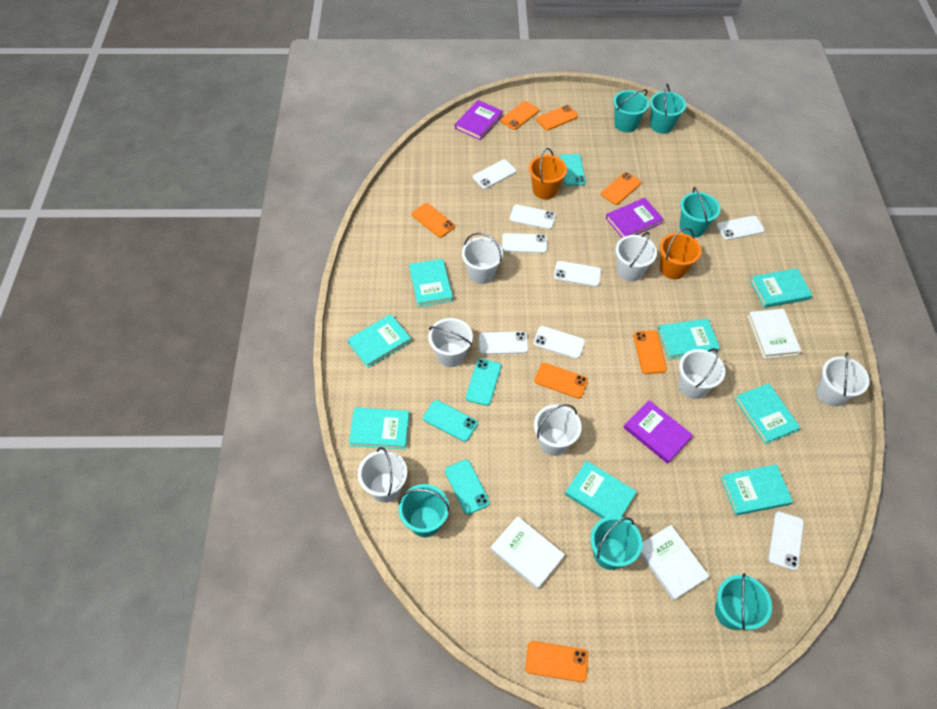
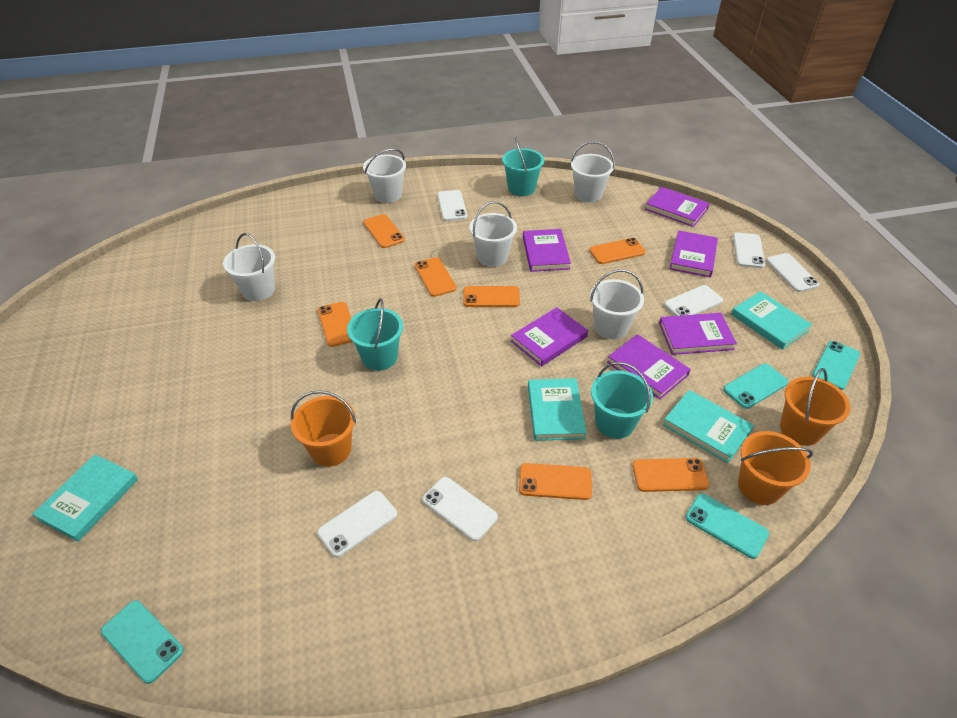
orange bucket: [529,148,567,199] [660,228,701,279] = 2 -> [291,391,356,467] [738,431,813,505] [780,368,850,446] = 3
purple book: [455,100,503,140] [606,198,664,238] [624,400,693,464] = 3 -> [511,307,588,366] [523,229,571,272] [607,334,691,399] [645,187,710,227] [659,313,737,355] [670,230,718,277] = 6
turquoise book: [347,314,411,368] [349,408,410,449] [409,259,453,307] [565,461,637,519] [658,318,720,360] [721,464,793,516] [735,383,800,444] [750,268,813,308] = 8 -> [32,454,138,542] [528,378,587,441] [663,390,754,463] [731,291,813,350] = 4
turquoise bucket: [398,484,450,537] [590,516,642,570] [613,89,649,133] [650,84,686,134] [680,187,721,237] [715,573,772,630] = 6 -> [347,298,403,371] [502,138,544,196] [591,362,653,439] = 3
white book: [490,516,565,589] [640,525,709,601] [748,309,801,358] = 3 -> none = 0
white bucket: [358,447,407,503] [428,318,473,367] [462,233,503,284] [534,404,582,456] [616,232,657,282] [679,348,725,399] [816,353,870,406] = 7 -> [223,233,275,301] [363,148,406,203] [469,201,517,267] [570,142,615,202] [590,270,644,339] = 5
white phone: [473,160,516,189] [479,331,529,355] [502,233,547,253] [510,204,556,230] [533,326,585,359] [554,261,602,287] [717,216,764,240] [768,511,804,571] = 8 -> [317,491,397,557] [422,477,498,541] [437,190,467,221] [664,285,723,316] [733,232,765,268] [766,253,819,292] = 6

